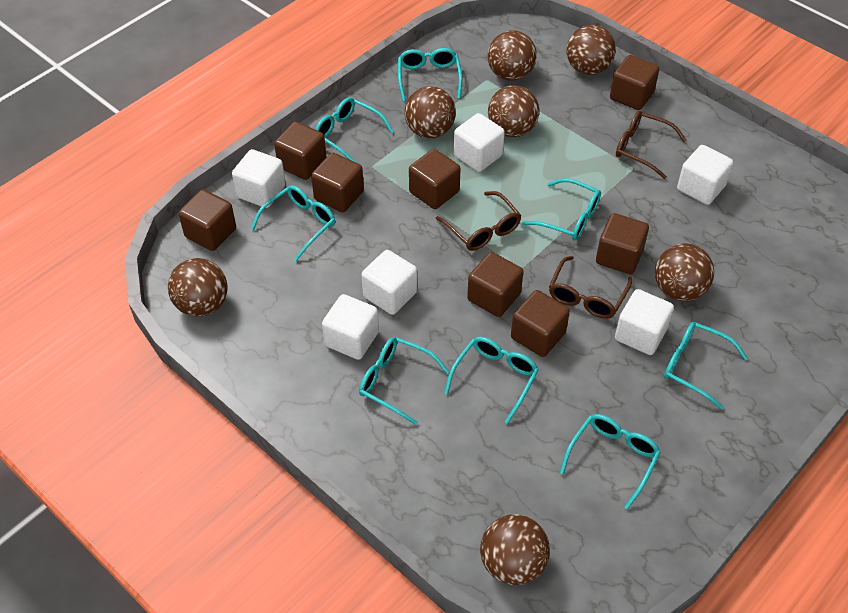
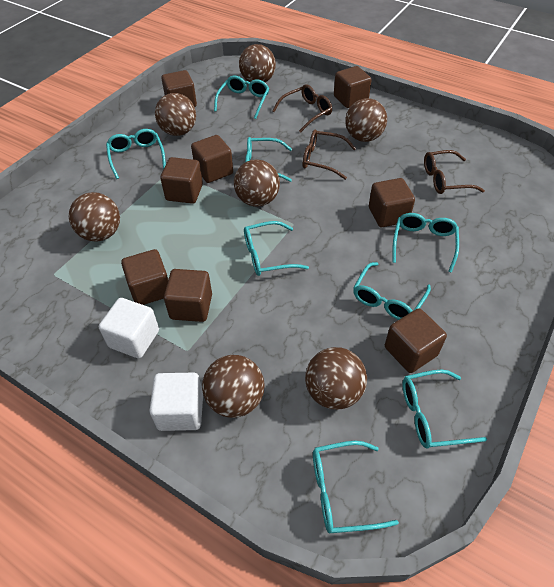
white cube: [232,149,286,208] [322,294,379,360] [362,250,417,315] [454,113,505,172] [615,289,674,355] [677,145,733,205] = 6 -> [99,298,159,358] [149,373,203,431] = 2

